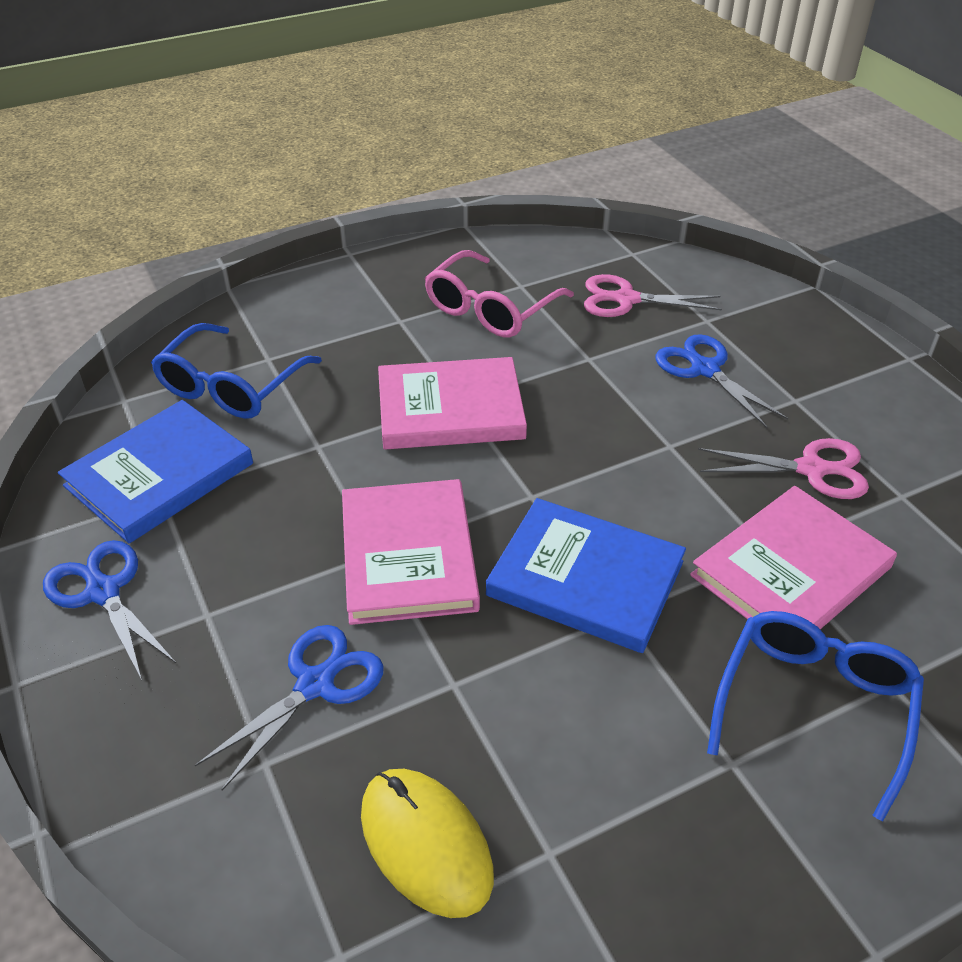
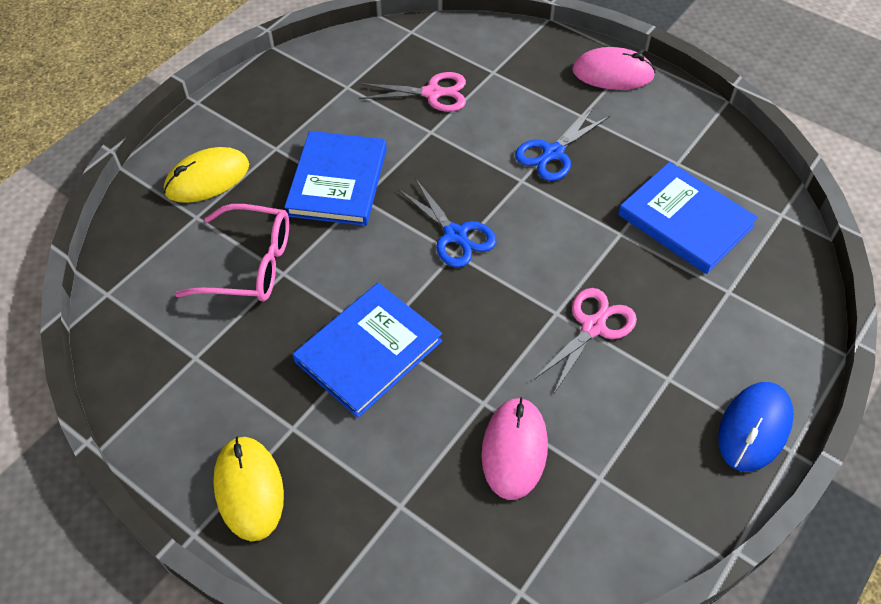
blue book: [58,400,253,543] [486,498,686,653] = 2 -> [284,131,387,226] [293,283,442,418] [618,162,758,274] = 3
blue glasses: [151,323,322,419] [707,611,924,821] = 2 -> none = 0
blue mouse: none = 0 -> [718,382,794,472] = 1
blue scissors: [43,540,176,680] [195,625,384,790] [655,334,788,428] = 3 -> [398,178,497,268] [515,107,610,181] = 2
pink book: [342,479,480,625] [378,357,527,449] [690,486,897,629] = 3 -> none = 0
pink mouse: none = 0 -> [481,397,548,500] [572,47,656,90] = 2
yellow mouse: [361,769,494,918] = 1 -> [164,147,249,203] [213,437,284,541] = 2

